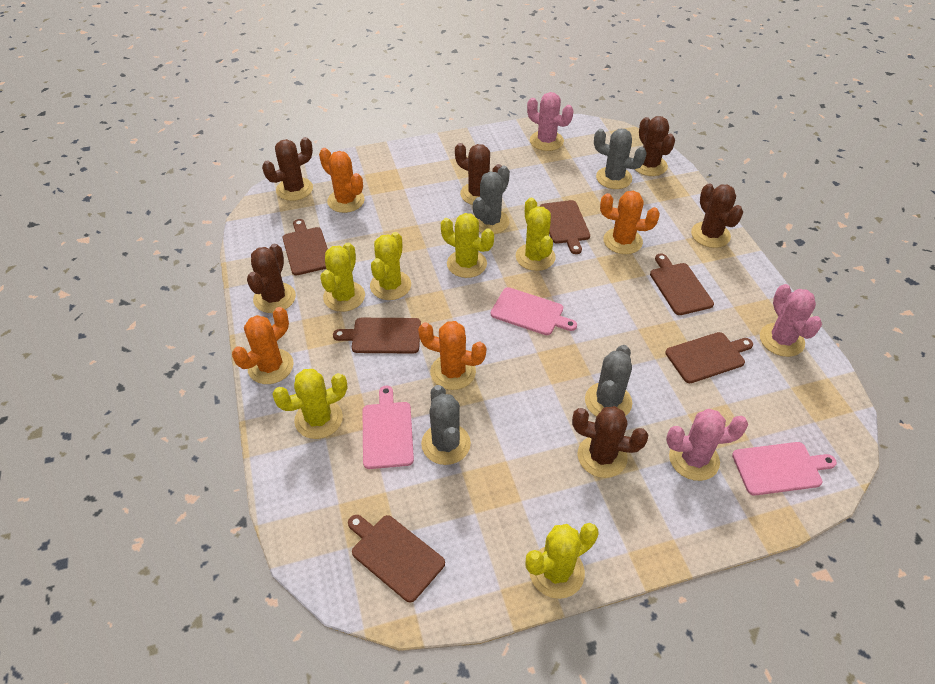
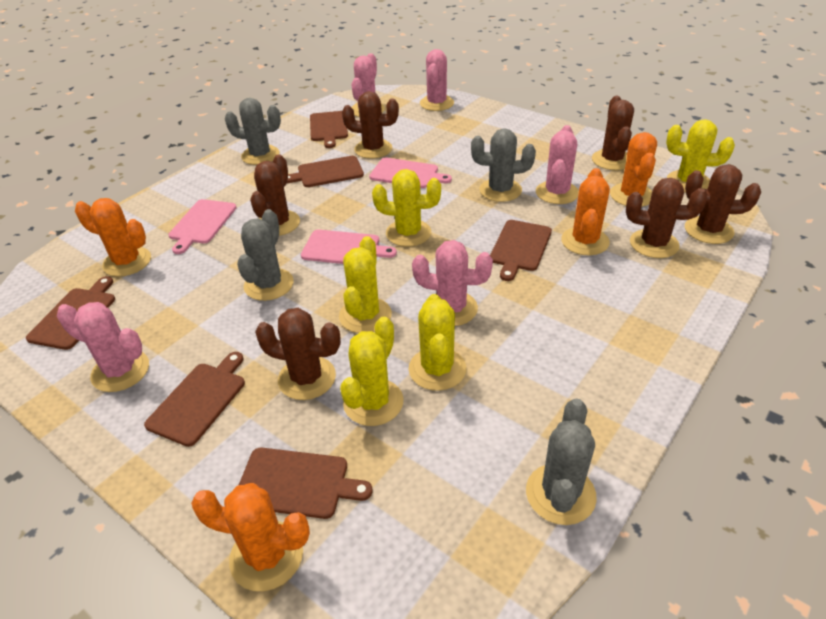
pink cactus: [527,92,573,151] [666,409,748,481] [760,284,822,357] = 3 -> [57,302,149,392] [351,53,385,117] [412,240,493,326] [420,49,454,111] [536,125,579,204] = 5
yellow cactus: [272,369,347,439] [320,243,365,312] [370,232,411,300] [441,213,494,278] [516,198,556,271] [526,523,598,599] = 6 -> [339,236,392,333] [340,317,404,426] [372,169,441,247] [408,294,466,391] [666,119,735,192] = 5

